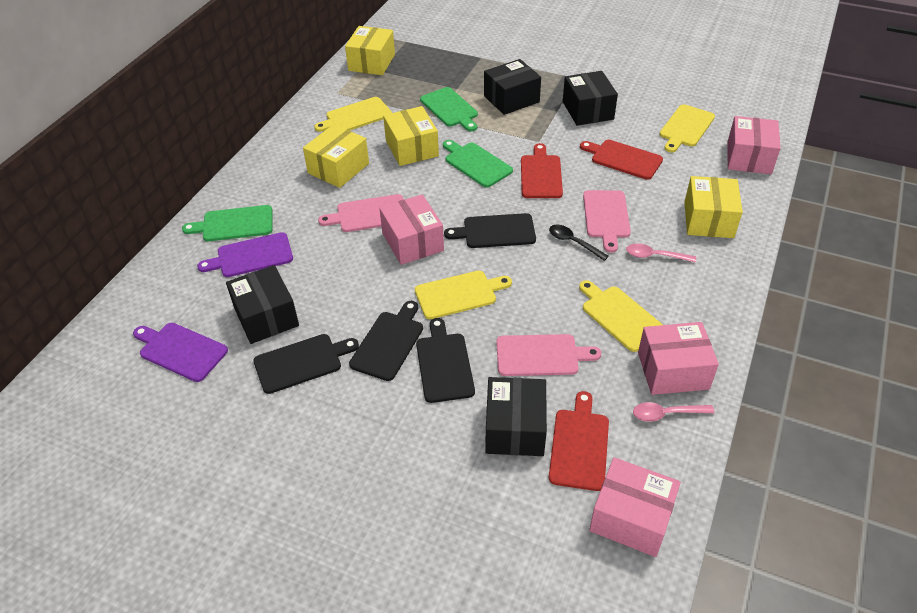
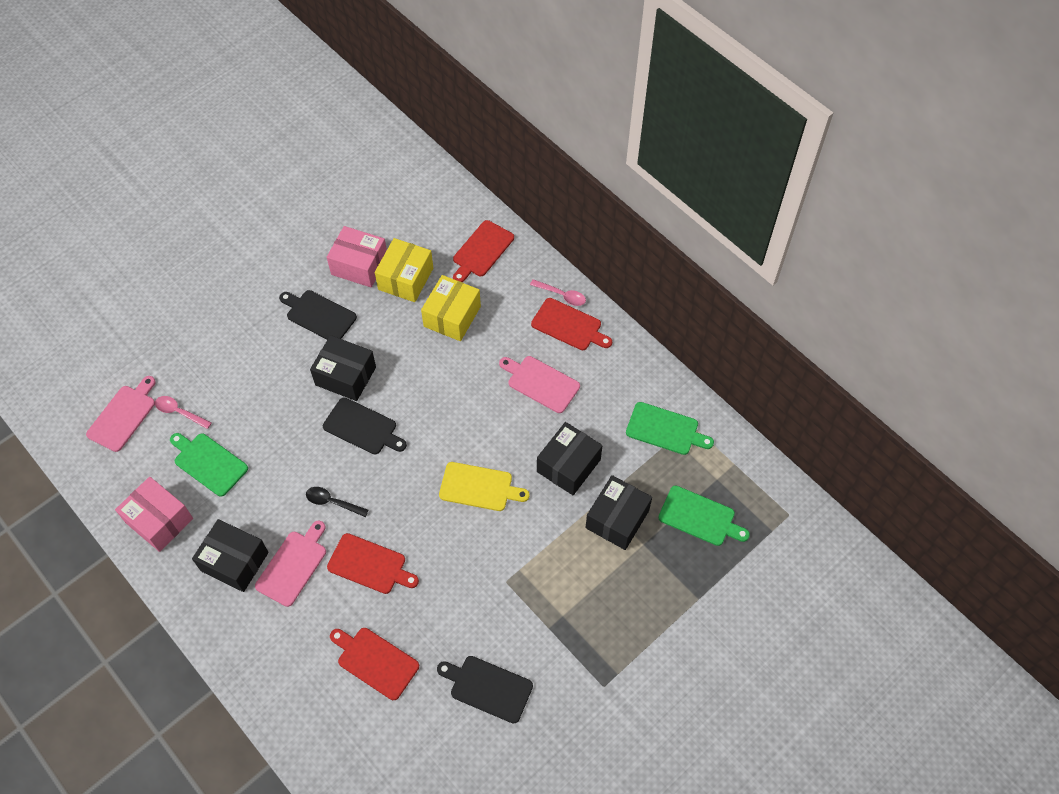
black cutting board: [253,334,359,394] [349,301,423,381] [416,318,475,403] [444,213,536,248] = 4 -> [279,290,357,340] [323,397,407,455] [437,656,533,724] = 3
pink box: [379,194,444,265] [589,457,681,557] [638,322,719,395] [727,116,781,174] = 4 -> [115,477,193,552] [327,226,387,287] = 2
purple cutting board: [133,323,228,382] [197,232,293,277] = 2 -> none = 0
red cutting board: [521,143,563,198] [549,391,609,491] [580,140,663,180] = 3 -> [327,533,419,594] [330,628,419,700] [453,220,514,282] [531,298,612,350] = 4
yellow box: [303,124,369,188] [345,26,395,75] [383,106,439,166] [684,176,743,238] = 4 -> [375,238,433,302] [421,275,481,341] = 2
yellow cutting board: [314,97,392,132] [415,271,512,319] [579,280,663,352] [660,104,715,152] = 4 -> [439,462,529,511] = 1

